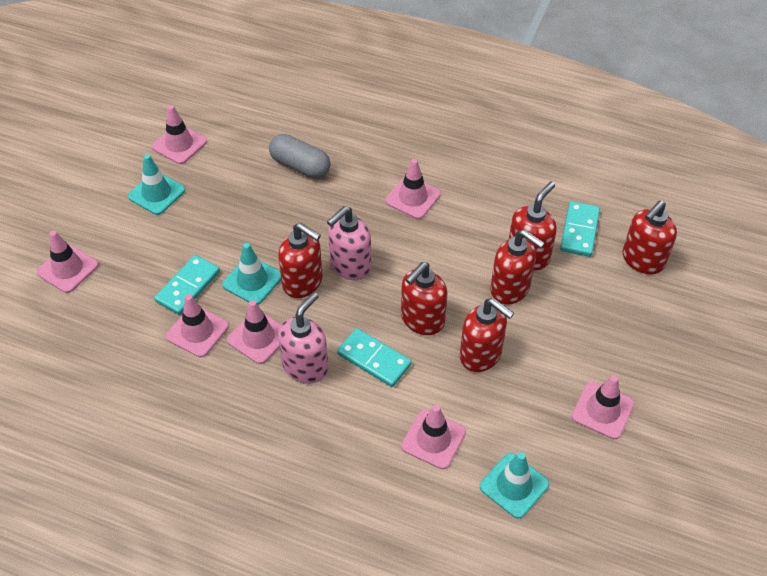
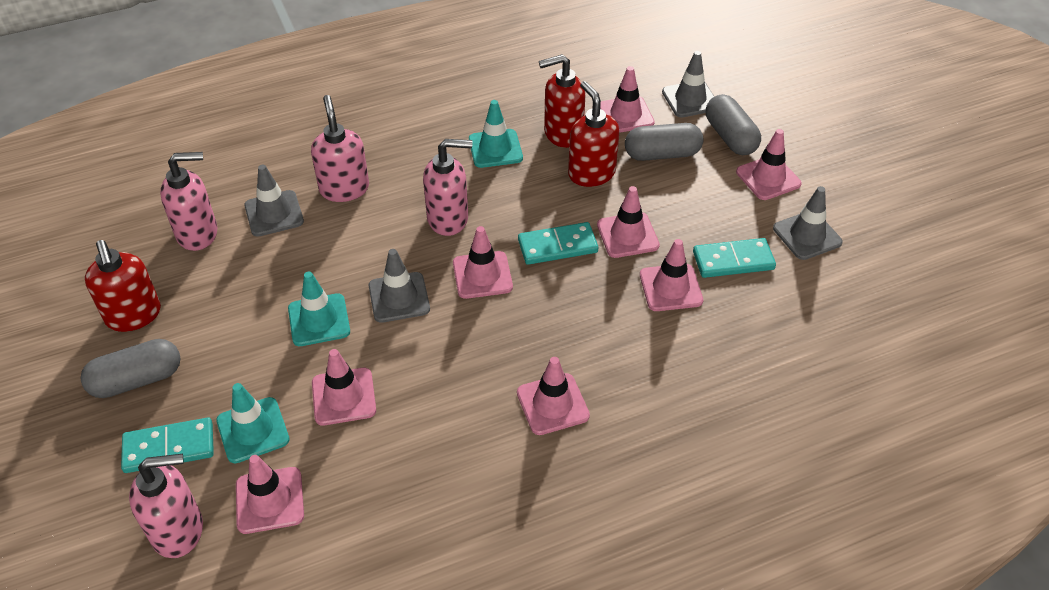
grey capsule: [269,134,331,179] = 1 -> [80,339,181,398] [625,123,703,161] [706,94,761,155] = 3
grey traffic cone: none = 0 -> [244,165,304,237] [368,249,430,323] [662,51,714,117] [773,186,843,260] = 4
pink soap dispenser: [278,292,329,384] [327,206,371,280] = 2 -> [129,454,203,558] [160,152,217,251] [311,95,369,202] [423,139,472,236] = 4
pink traffic cone: [37,231,98,293] [152,105,207,164] [166,294,229,357] [227,300,281,364] [385,159,441,219] [401,405,466,469] [572,375,635,439] = 7 -> [236,455,304,534] [312,349,376,425] [453,226,513,299] [517,357,590,435] [597,186,660,258] [600,66,655,133] [640,239,703,311] [736,129,802,200] = 8
red soap dispenser: [278,223,323,298] [401,262,447,335] [460,298,514,372] [490,229,545,304] [509,181,557,270] [623,200,677,274] = 6 -> [85,240,161,332] [539,54,585,148] [568,81,619,187] = 3

